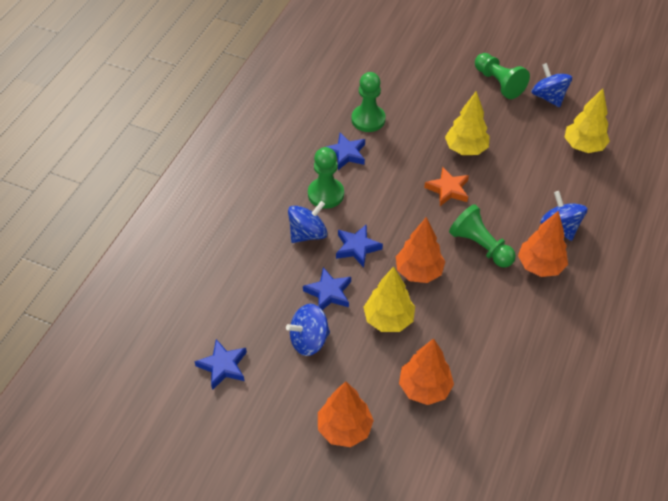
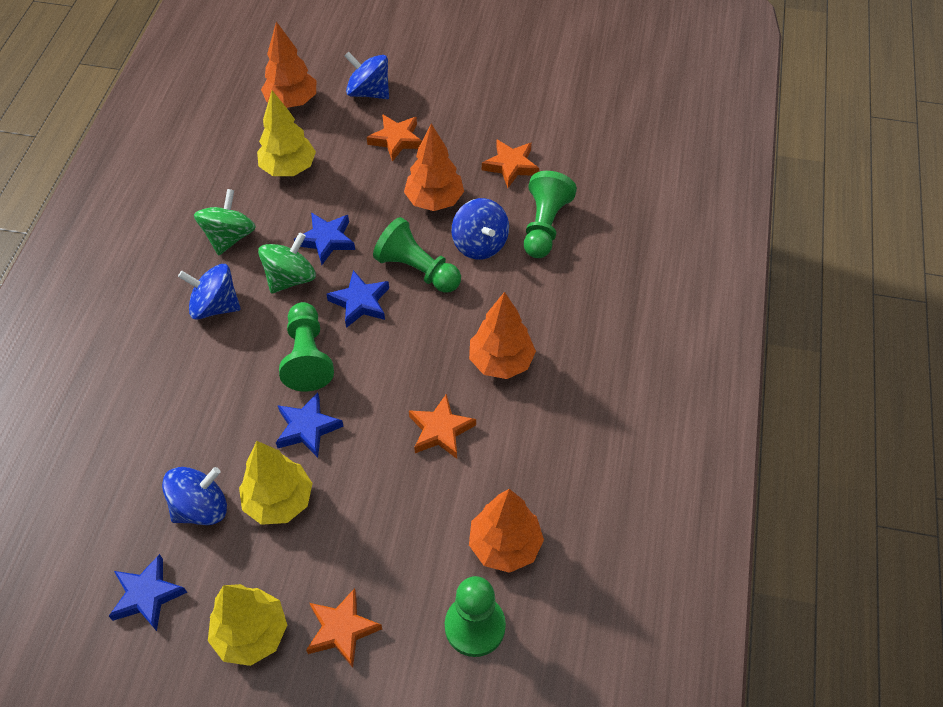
green spinning top: none = 0 -> [194,189,256,255] [258,232,316,294] = 2
orange star: [424,167,469,206] = 1 -> [306,588,382,668] [367,114,422,162] [409,394,476,459] [482,140,539,188] = 4

